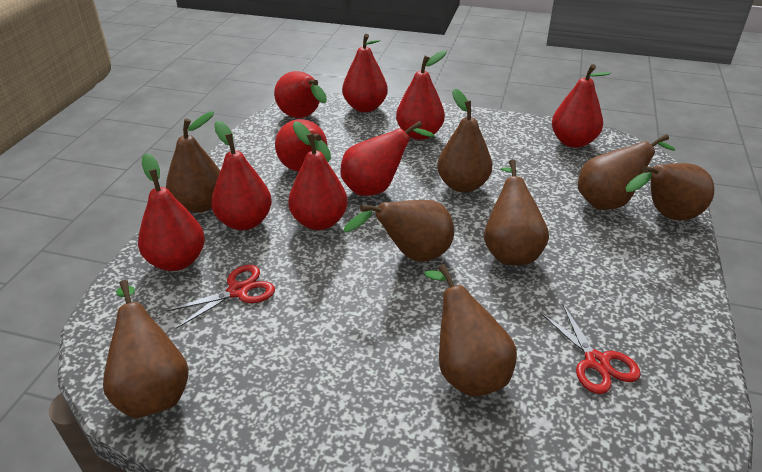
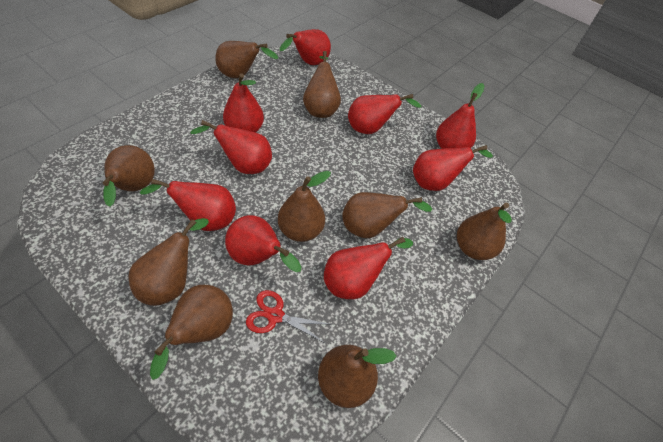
brown pear: [103,280,189,418] [166,112,220,213] [344,200,454,262] [424,264,517,397] [437,89,492,193] [484,159,549,265] [578,134,676,210] [626,163,714,220] = 8 -> [103,145,155,207] [128,218,209,306] [150,285,233,380] [215,41,278,78] [278,171,331,242] [303,51,341,118] [318,345,397,408] [342,192,432,238] [457,203,512,260] = 9
red scissors: [166,265,275,329] [540,305,641,394] = 2 -> [246,290,332,343] = 1

